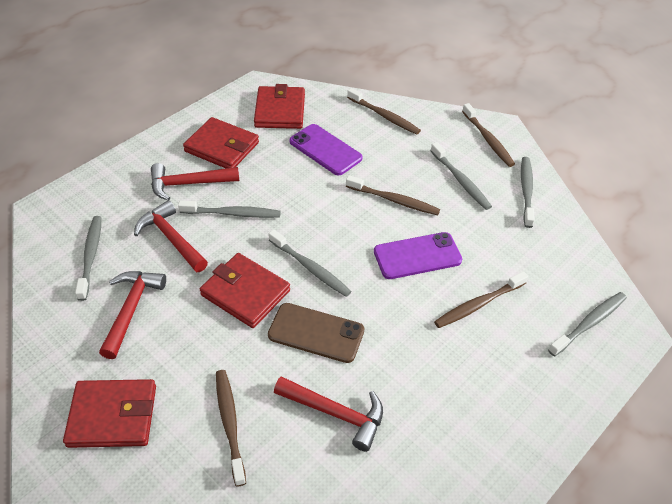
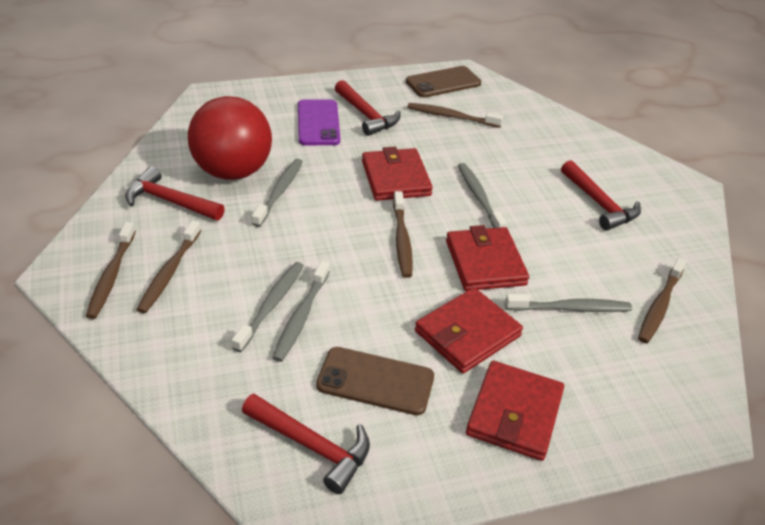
brown phone: [268,303,364,363] = 1 -> [316,347,434,415] [406,66,481,98] = 2
grey toothbrush: [75,216,102,301] [178,200,281,218] [268,230,352,297] [431,142,492,210] [521,157,535,228] [548,292,627,357] = 6 -> [232,262,304,352] [252,159,303,227] [272,261,330,362] [458,163,507,228] [505,294,632,312] = 5
purple phone: [289,124,363,175] [374,232,462,279] = 2 -> [298,99,340,145] = 1
red ball: none = 0 -> [188,96,272,180] = 1

